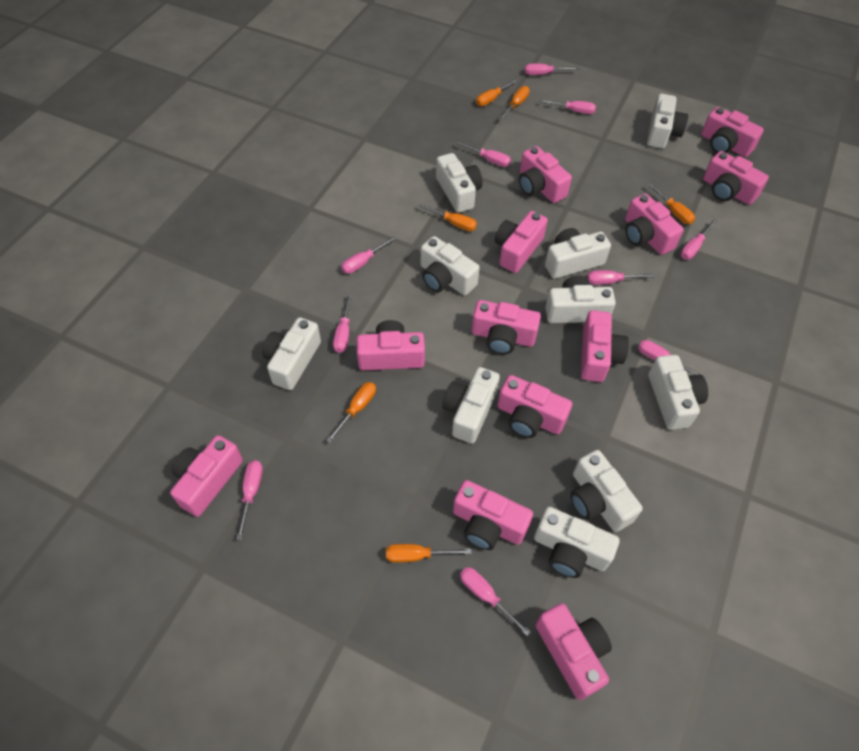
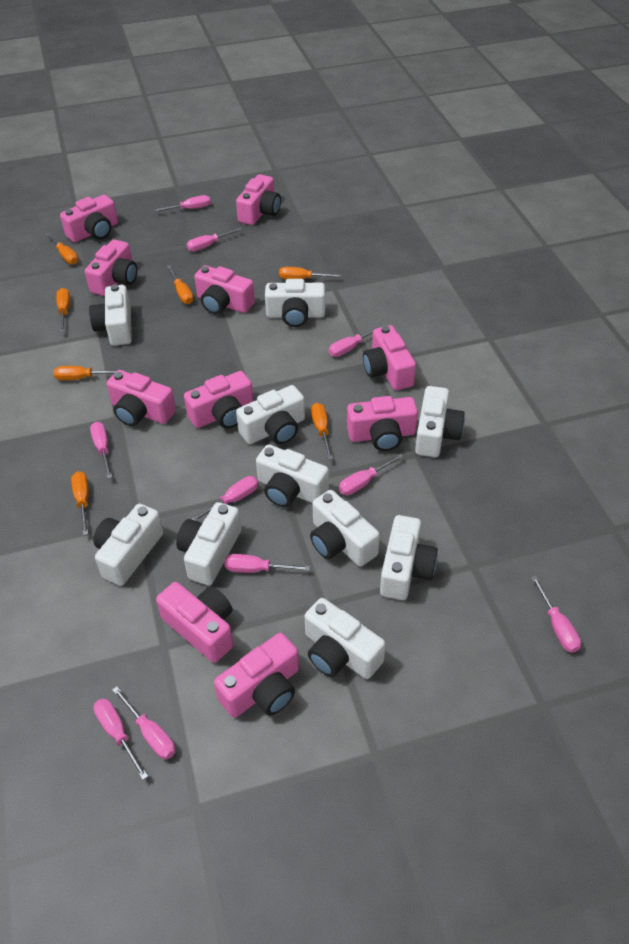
orange screwdriver: [326,382,376,443] [386,544,472,563] [418,204,477,231] [476,79,518,106] [499,86,530,120] [648,183,695,224] = 6 -> [46,233,78,264] [54,366,125,380] [56,288,70,332] [71,471,89,535] [166,265,194,304] [279,267,342,279] [311,403,333,460] = 7
pink camera: [170,435,243,517] [356,320,425,370] [453,480,533,550] [472,300,541,355] [495,211,548,273] [497,375,572,438] [519,146,572,203] [535,603,612,700] [581,310,629,382] [625,194,684,255] [701,107,764,157] [703,151,769,205] = 12 -> [60,195,118,242] [85,239,137,296] [107,370,176,426] [156,582,233,663] [184,371,253,429] [194,265,255,314] [214,633,299,718] [236,174,281,225] [347,396,418,451] [363,325,416,390] = 10

